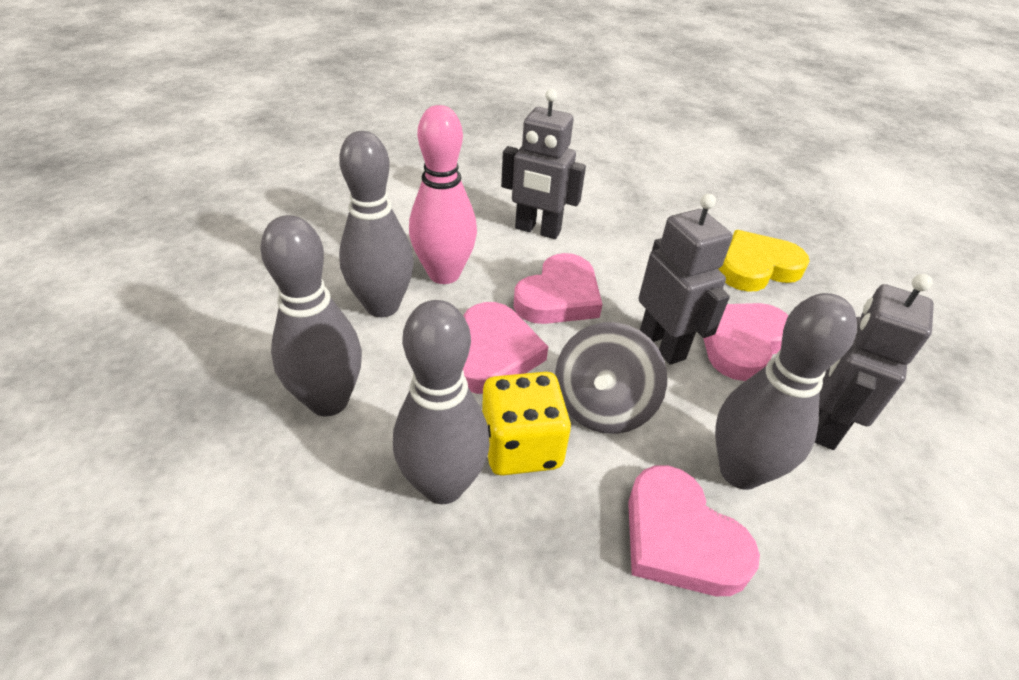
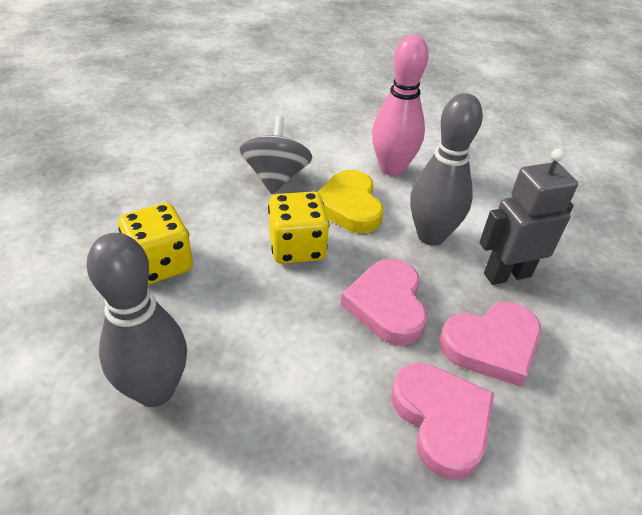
grey bowling pin: [260,215,362,417] [339,131,414,317] [393,300,490,504] [715,293,857,490] = 4 -> [87,233,187,407] [410,93,483,246] = 2
grey robot: [501,89,586,239] [639,194,733,365] [815,274,934,450] = 3 -> [479,148,578,285] = 1
pink heart: [463,302,548,394] [513,253,603,324] [628,465,760,596] [703,303,788,381] = 4 -> [340,259,427,346] [391,363,494,480] [439,302,541,387] = 3
yellow dice: [482,372,571,476] = 1 -> [118,203,193,284] [268,191,329,264] = 2

